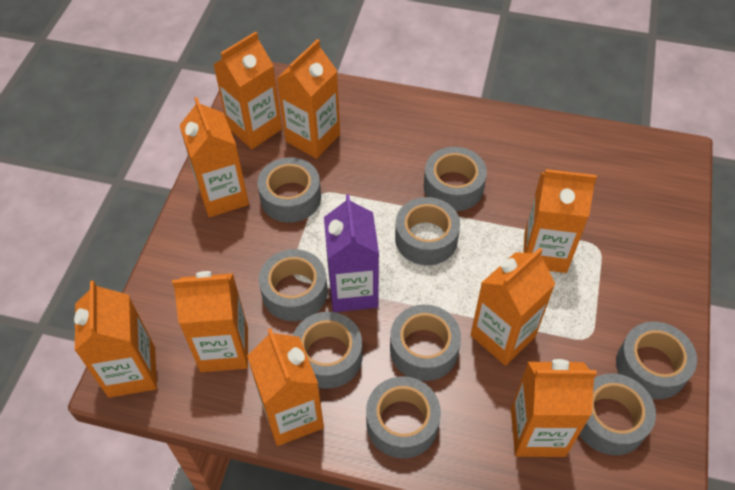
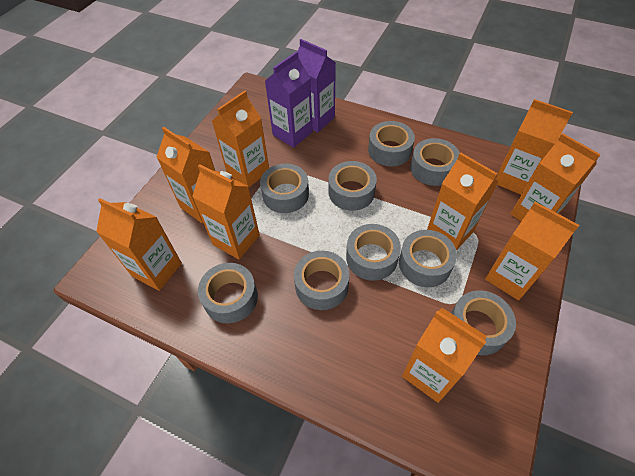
purple carton: [324,194,379,312] = 1 -> [265,51,313,148] [298,39,336,133] = 2

